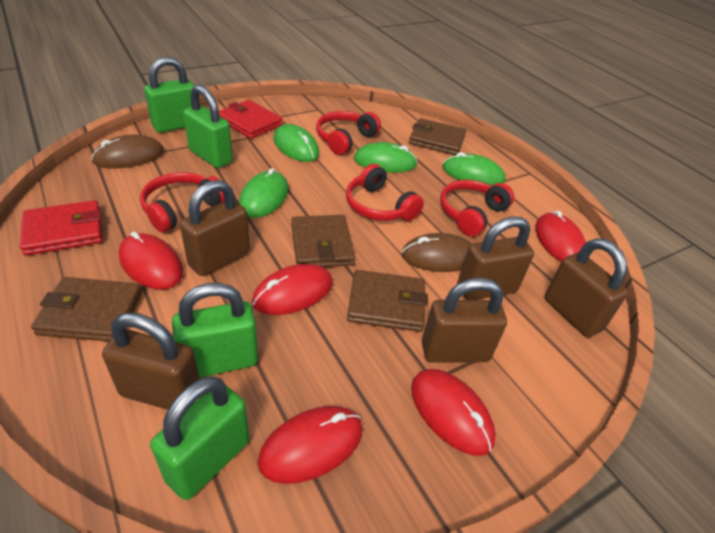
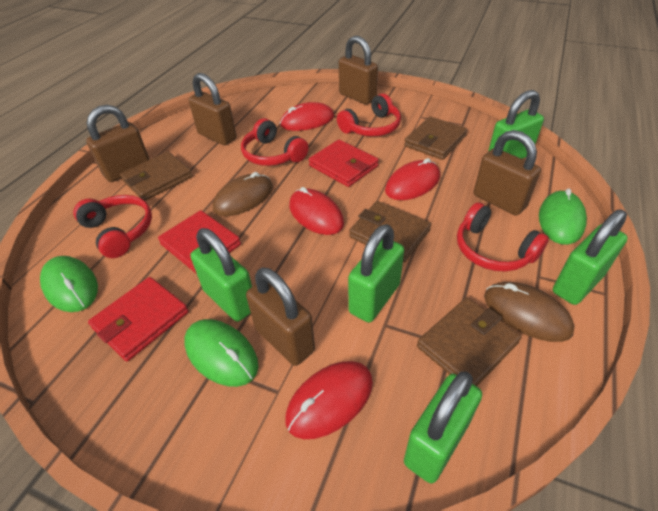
green mouse: [239,168,288,218] [273,124,319,162] [354,142,418,173] [443,152,505,186] = 4 -> [40,256,98,312] [184,319,259,387] [539,189,587,245] = 3
green padlock: [144,57,194,133] [150,376,249,500] [172,283,258,378] [183,85,233,168] = 4 -> [190,228,252,322] [348,224,404,322] [404,372,482,483] [488,90,544,159] [553,209,628,305] = 5
red mouse: [119,231,183,290] [252,264,333,315] [258,406,363,484] [411,369,496,456] [535,210,586,262] = 5 -> [280,102,334,131] [285,361,373,439] [289,187,344,235] [385,158,440,200] = 4
red wallet: [20,200,102,256] [219,100,283,139] = 2 -> [88,277,189,361] [158,210,241,274] [309,139,379,187] = 3

